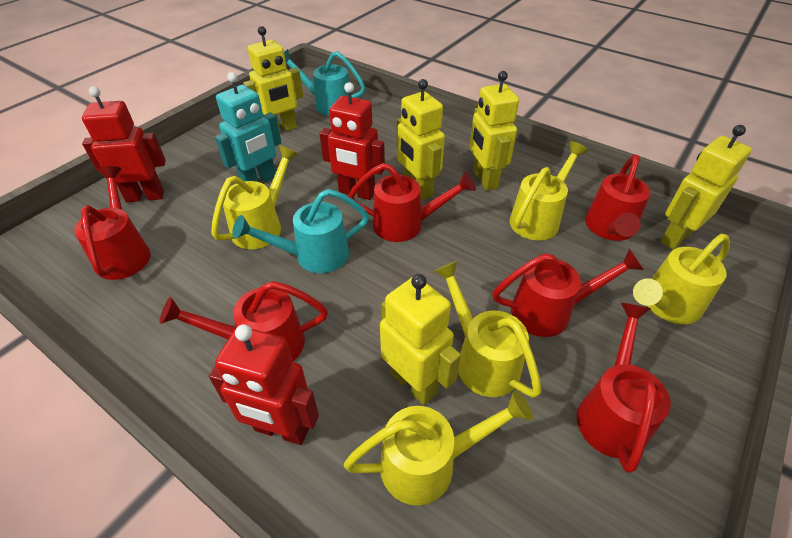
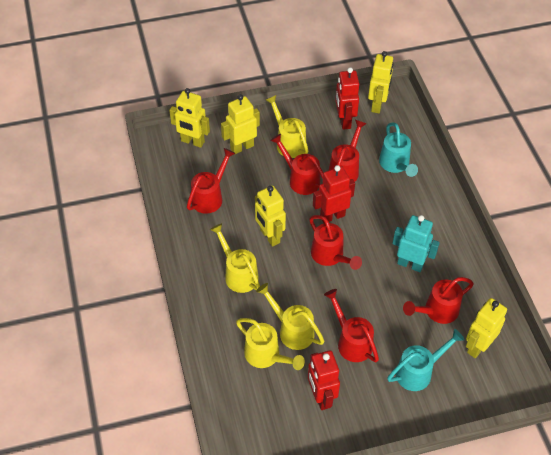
yellow watering can: [211,145,298,249] [344,390,533,506] [434,261,541,398] [510,141,588,241] [633,234,730,324] = 5 -> [210,223,260,293] [236,318,305,370] [256,283,324,350] [266,95,308,158] = 4

